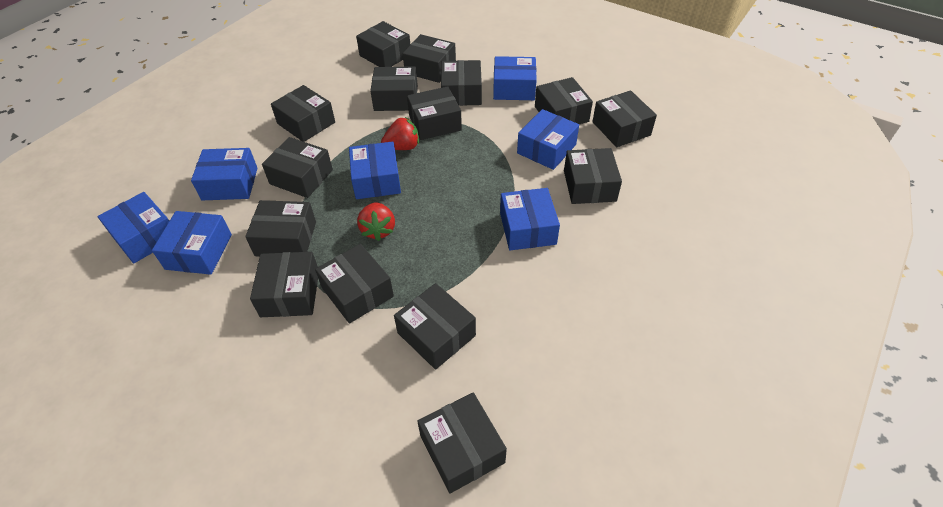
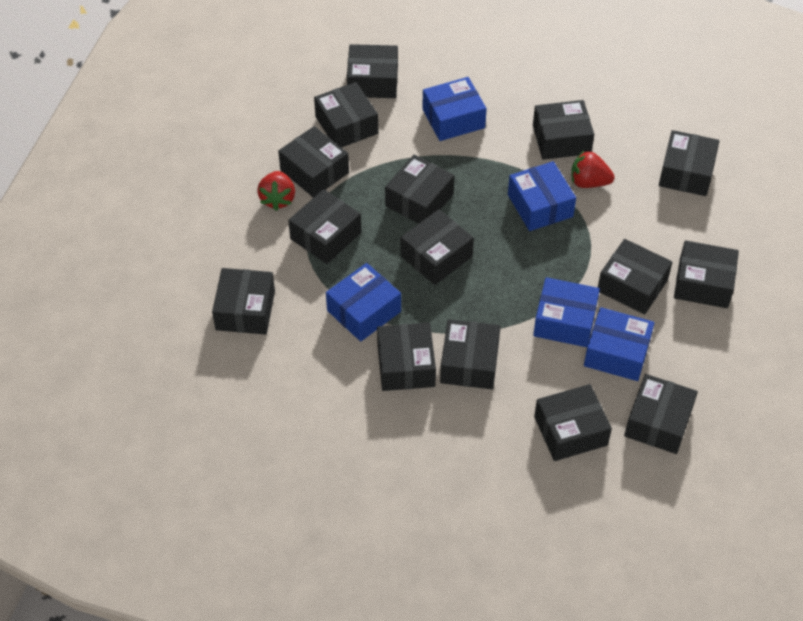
blue box: [97,192,169,263] [152,211,232,275] [191,148,257,200] [349,141,401,199] [493,56,537,100] [500,188,560,250] [517,109,579,170] = 7 -> [326,263,401,341] [422,77,487,141] [508,161,576,231] [533,277,600,347] [584,307,655,381] = 5

